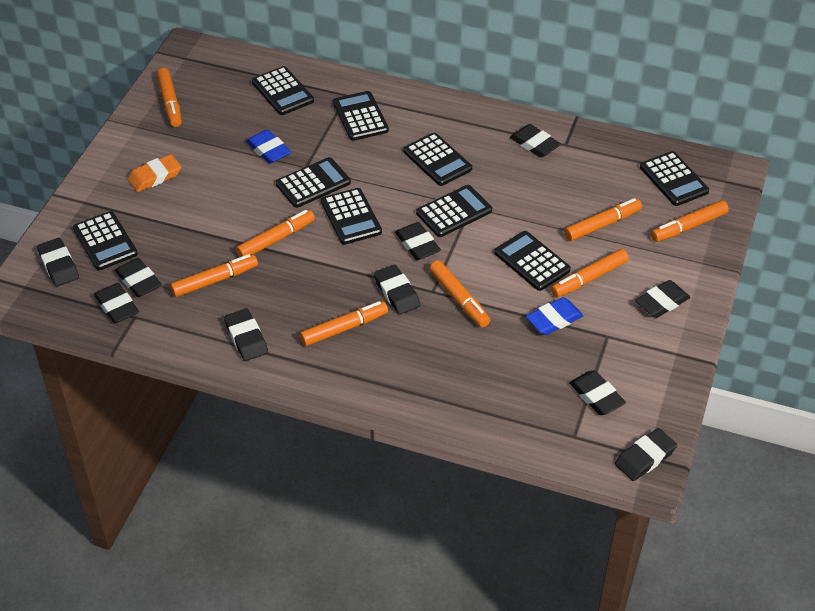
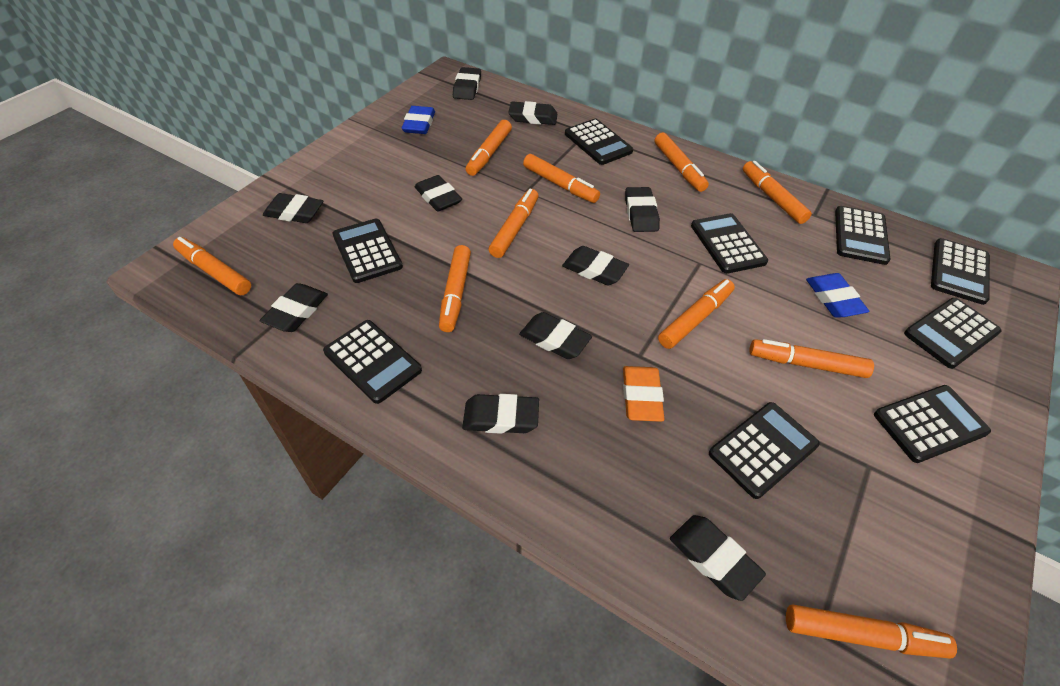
orange marker: [156,68,182,127] [170,254,258,297] [236,210,315,257] [300,301,388,346] [429,260,490,327] [551,249,629,297] [564,198,642,241] [651,200,729,242] = 8 -> [173,237,251,295] [439,245,471,332] [466,120,512,176] [489,189,538,258] [523,154,600,203] [655,133,709,192] [658,279,735,349] [743,161,812,224] [749,339,874,378] [786,605,957,658] = 10

